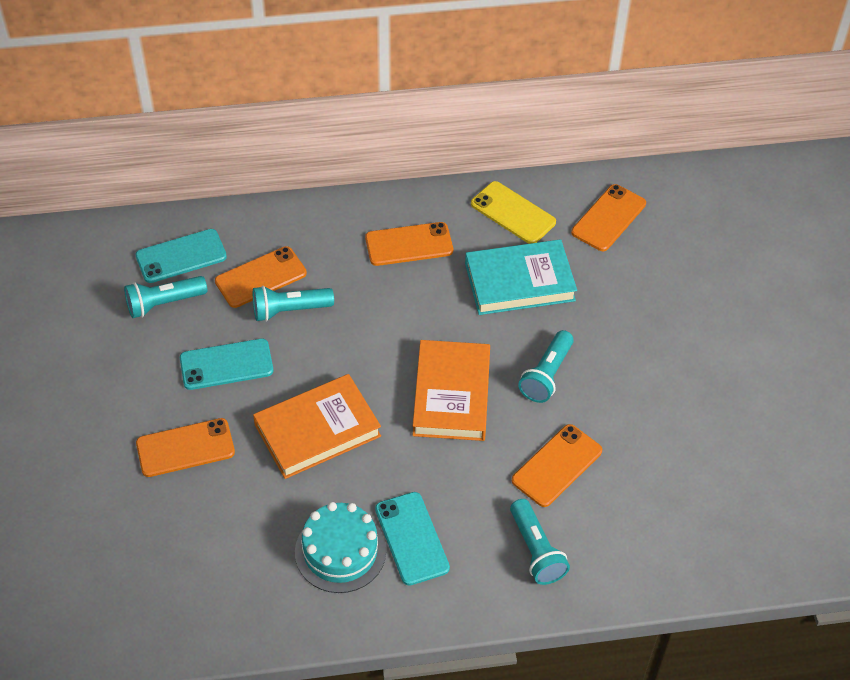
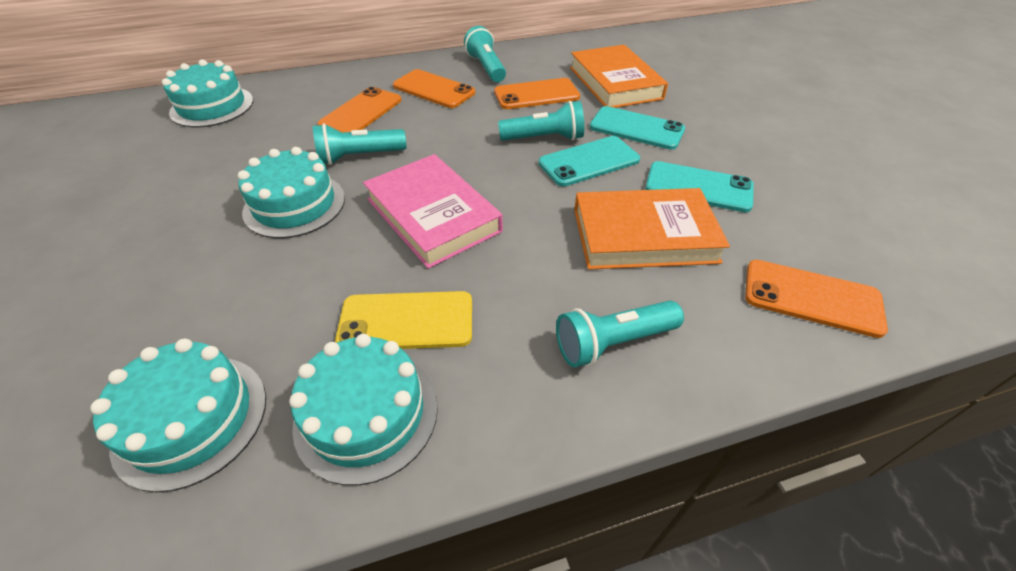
orange phone: [136,418,235,477] [215,246,307,308] [365,222,453,266] [512,424,602,507] [571,184,646,251] = 5 -> [317,87,401,132] [393,69,475,108] [494,78,580,109] [745,260,888,338] = 4
pink book: none = 0 -> [363,154,503,269] = 1
turquoise book: [465,239,577,315] = 1 -> none = 0
turquoise cake: [295,502,386,593] = 1 -> [90,338,266,493] [162,59,253,128] [238,147,345,238] [289,334,438,486] = 4

